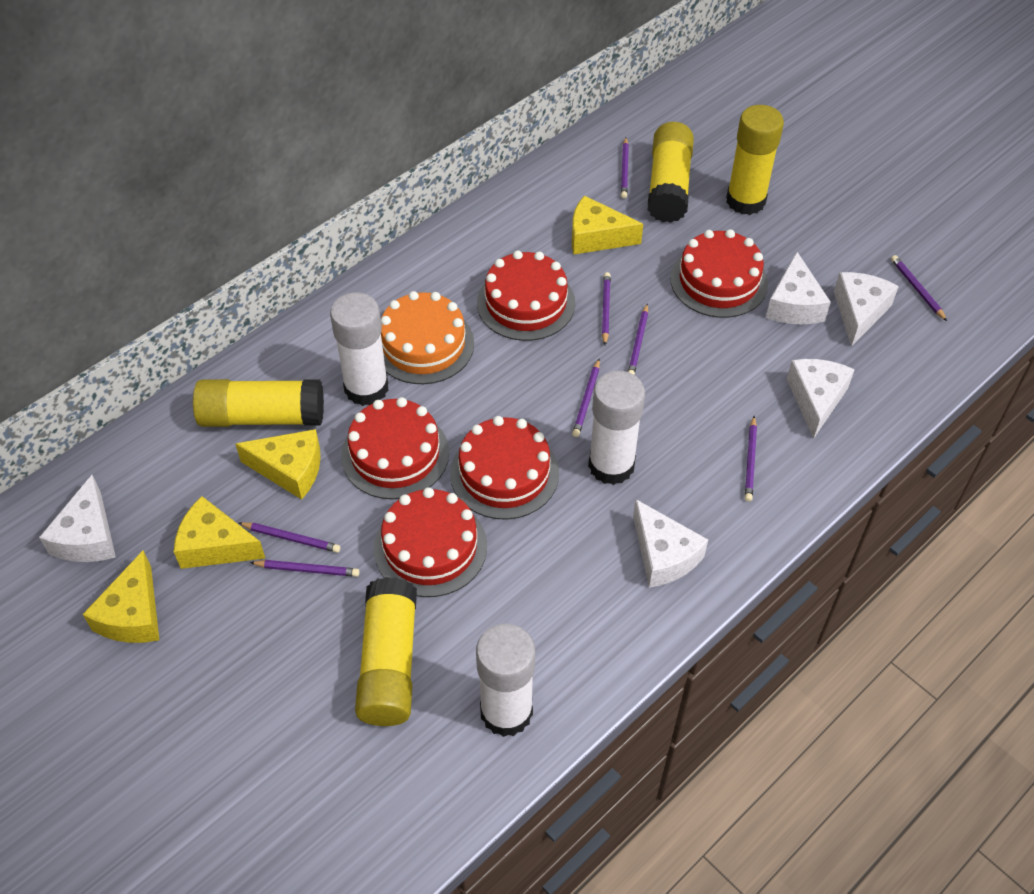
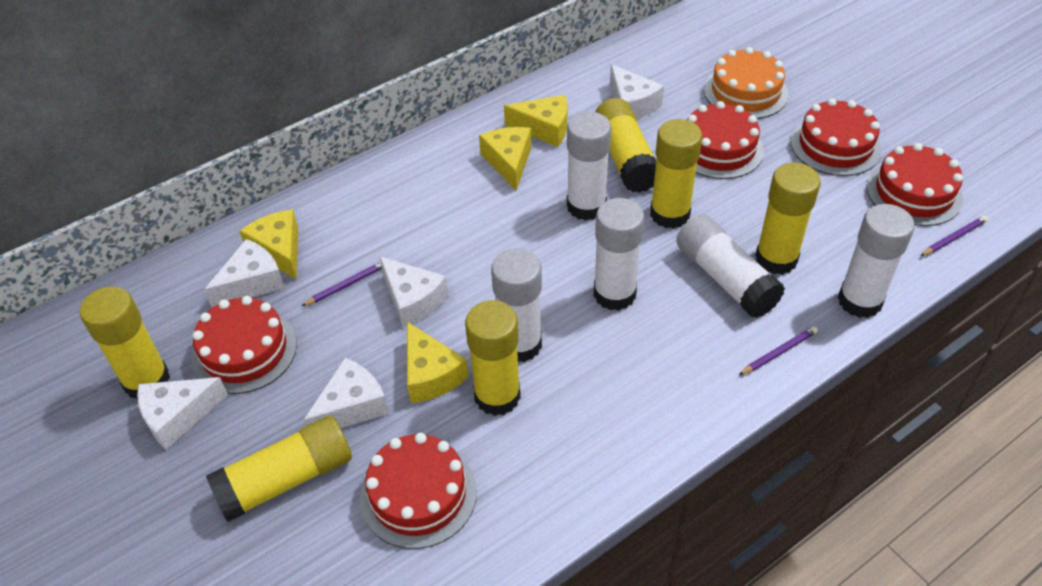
purple pencil: [239,522,340,553] [250,560,360,577] [572,359,600,437] [602,272,611,345] [621,137,629,198] [628,304,648,375] [745,416,757,501] [891,255,947,321] = 8 -> [302,262,382,306] [739,326,818,375] [921,216,988,256] = 3
white glue stick: [330,292,389,406] [476,624,535,737] [588,371,645,485] = 3 -> [491,248,542,362] [567,112,611,221] [594,198,644,311] [676,214,785,318] [838,204,915,318] = 5
yellow glue stick: [193,379,324,427] [355,577,417,726] [648,122,694,223] [726,105,784,215] = 4 -> [80,286,170,400] [206,416,352,522] [465,300,521,416] [595,98,656,193] [650,119,703,229] [755,162,821,275] = 6

